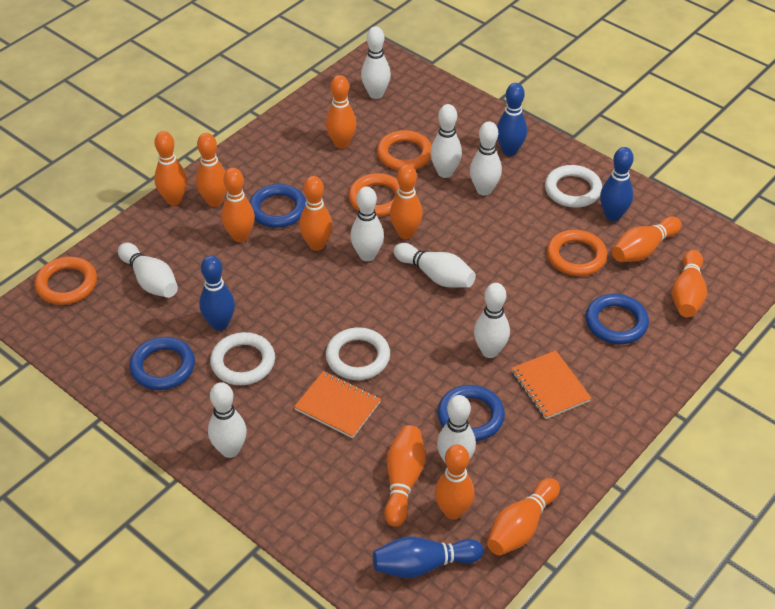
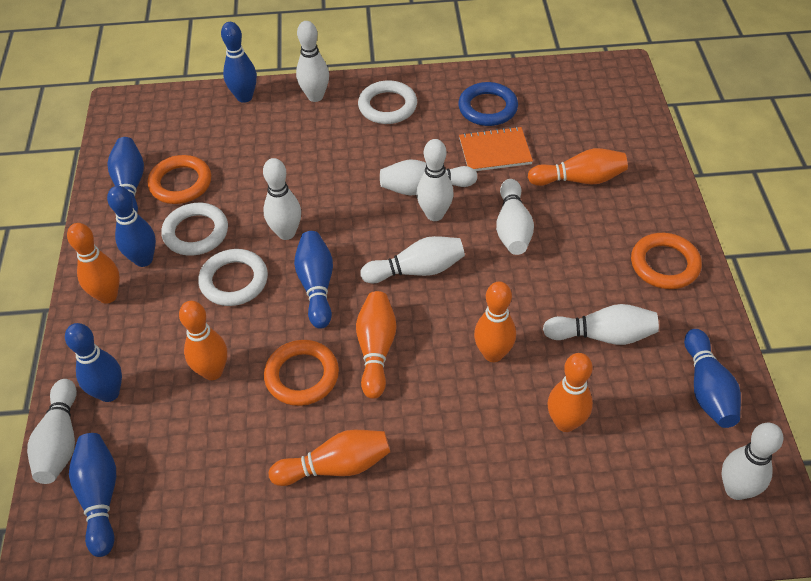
blue bowling pin: [199,255,235,331] [373,536,484,578] [497,83,527,156] [600,147,634,221] = 4 -> [65,323,122,402] [69,433,116,557] [107,137,144,212] [107,186,156,267] [221,22,257,103] [294,231,333,329] [684,329,741,428] = 7
blue ring: [129,337,195,390] [249,184,306,228] [437,385,505,441] [585,294,649,344] = 4 -> [458,82,518,126] = 1
orange bowling pin: [154,131,187,205] [196,133,227,207] [221,168,255,242] [299,176,333,251] [326,75,357,149] [384,425,425,527] [390,165,423,239] [435,444,475,520] [487,478,560,555] [612,216,682,262] [672,250,707,317] = 11 -> [67,223,120,304] [179,301,227,380] [269,430,390,486] [356,291,397,399] [474,281,516,362] [528,148,628,186] [548,353,593,432] = 7
orange notebook: [294,371,381,438] [511,350,592,419] = 2 -> [459,126,533,171] = 1
orange ring: [35,257,97,305] [349,173,399,216] [377,130,432,170] [547,230,607,276] = 4 -> [148,155,211,204] [264,340,339,406] [631,233,702,289] = 3

